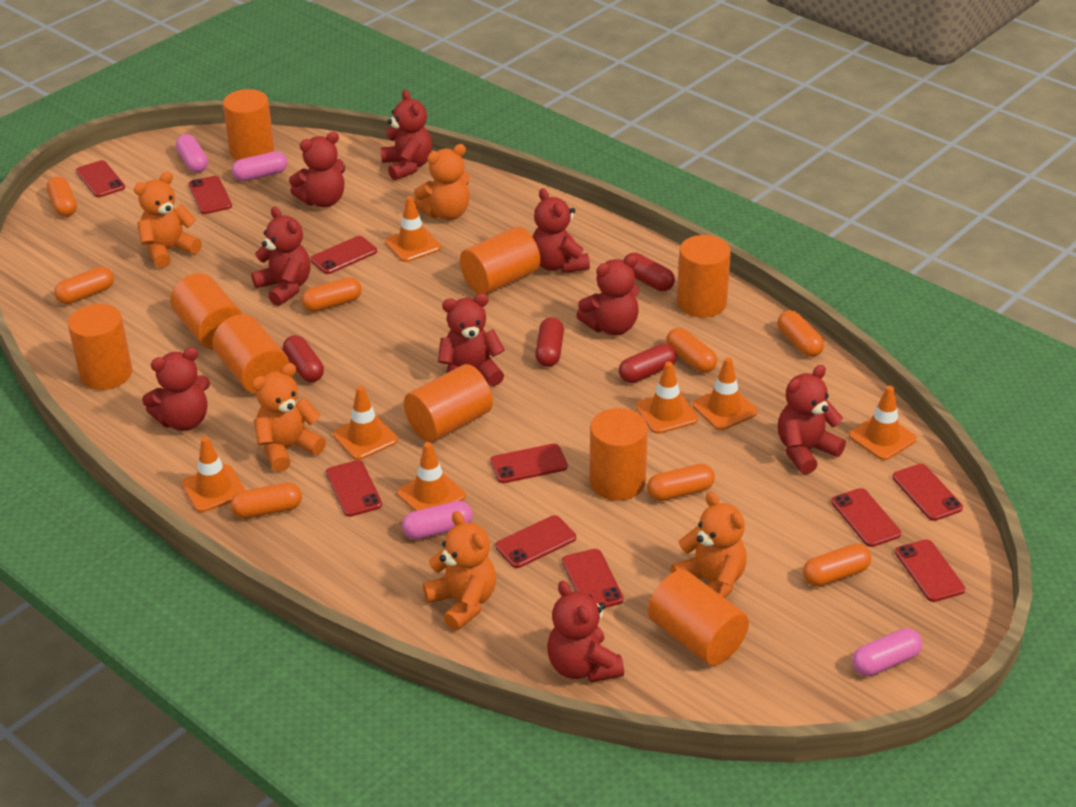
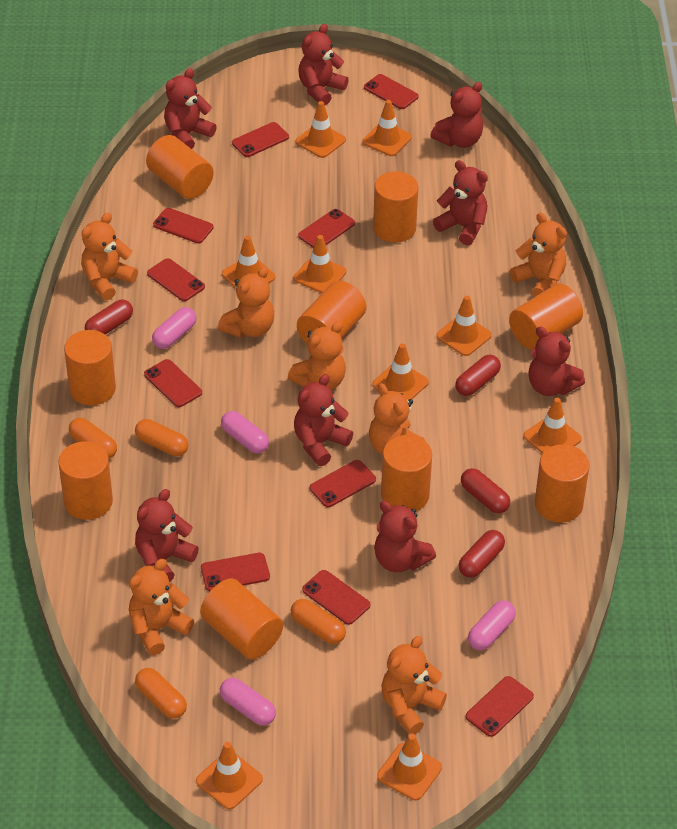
orange capsule: [47,176,77,217] [54,267,114,304] [231,483,302,518] [301,277,362,312] [647,464,715,501] [666,328,717,373] [777,310,824,357] [803,544,871,587] = 8 -> [69,418,117,459] [135,419,188,456] [135,668,187,719] [291,599,346,644] = 4
orange teddy bear: [134,172,202,268] [252,363,326,472] [414,144,470,220] [423,511,496,631] [671,492,747,598] = 5 -> [81,213,138,300] [129,559,194,655] [218,267,274,338] [288,322,346,390] [369,383,425,455] [382,636,447,734] [510,213,567,296] = 7
orange traffic cone: [181,437,245,512] [333,386,398,460] [385,196,441,262] [397,442,466,511] [635,362,698,434] [692,357,757,430] [849,386,917,460] = 7 -> [196,742,263,809] [222,236,275,287] [294,235,346,293] [296,101,346,158] [362,100,412,156] [372,343,429,400] [377,734,442,800] [436,296,492,356] [523,398,582,454] = 9
red teddy bear: [142,347,210,431] [251,207,311,306] [289,132,345,207] [381,90,432,181] [438,293,505,386] [532,188,590,273] [547,581,624,682] [576,255,639,335] [778,365,846,475] = 9 -> [135,489,199,582] [164,68,217,149] [294,374,353,466] [298,24,349,105] [374,501,436,572] [431,82,483,148] [433,160,488,245] [528,326,585,396] = 8

